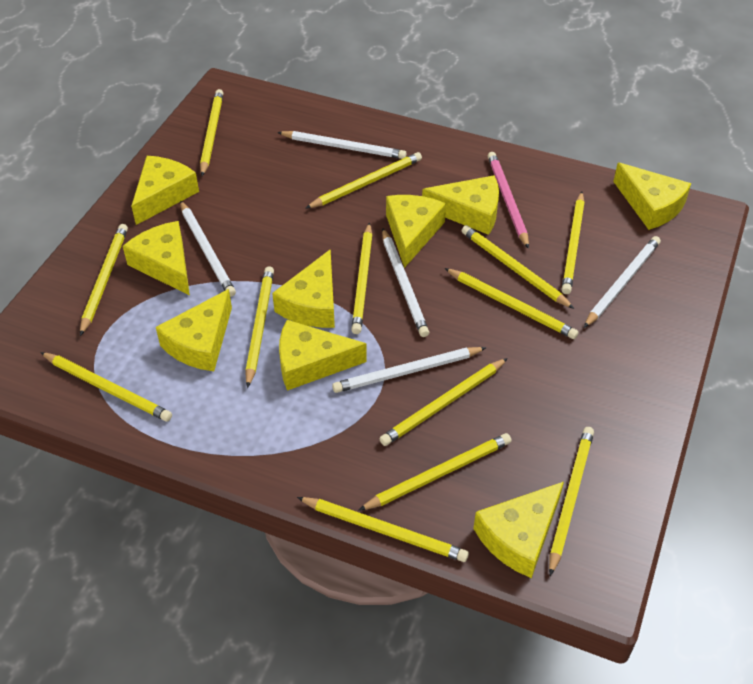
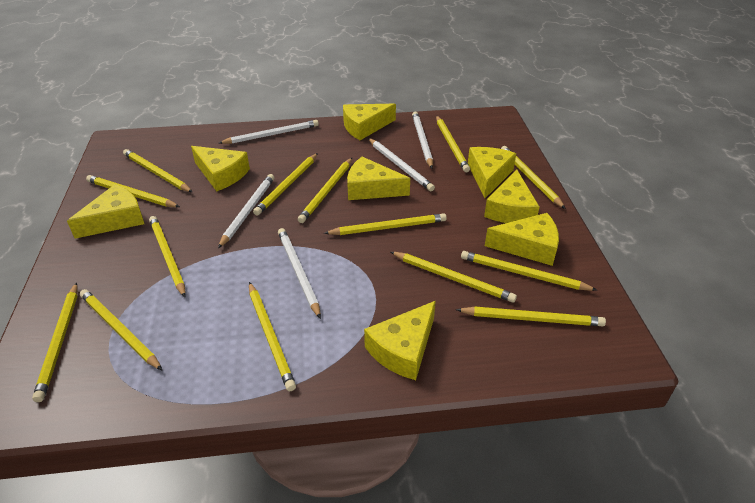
pink pencil: [488,152,529,249] = 1 -> none = 0
yellow cheese: [123,221,190,295] [131,156,199,225] [156,289,232,371] [272,249,335,328] [279,320,367,391] [386,195,446,268] [422,175,499,235] [473,482,564,578] [613,163,691,230] = 9 -> [67,184,144,239] [191,146,250,191] [343,104,396,140] [347,157,410,200] [364,301,436,380] [468,147,516,198] [484,170,540,223] [485,213,559,266] = 8
yellow pencil: [40,352,172,422] [80,224,128,336] [200,89,223,176] [245,266,274,388] [297,497,469,562] [305,152,422,209] [351,222,373,334] [358,433,512,511] [380,358,508,446] [445,268,579,339] [462,225,574,309] [549,427,594,576] [561,191,585,294] = 13 -> [32,282,78,402] [80,289,162,370] [86,175,180,207] [123,149,192,192] [149,216,186,297] [249,282,296,391] [253,153,318,215] [298,158,352,223] [324,213,447,235] [391,252,517,303] [436,115,470,172] [456,306,606,326] [461,251,597,291] [501,146,566,209] = 14

